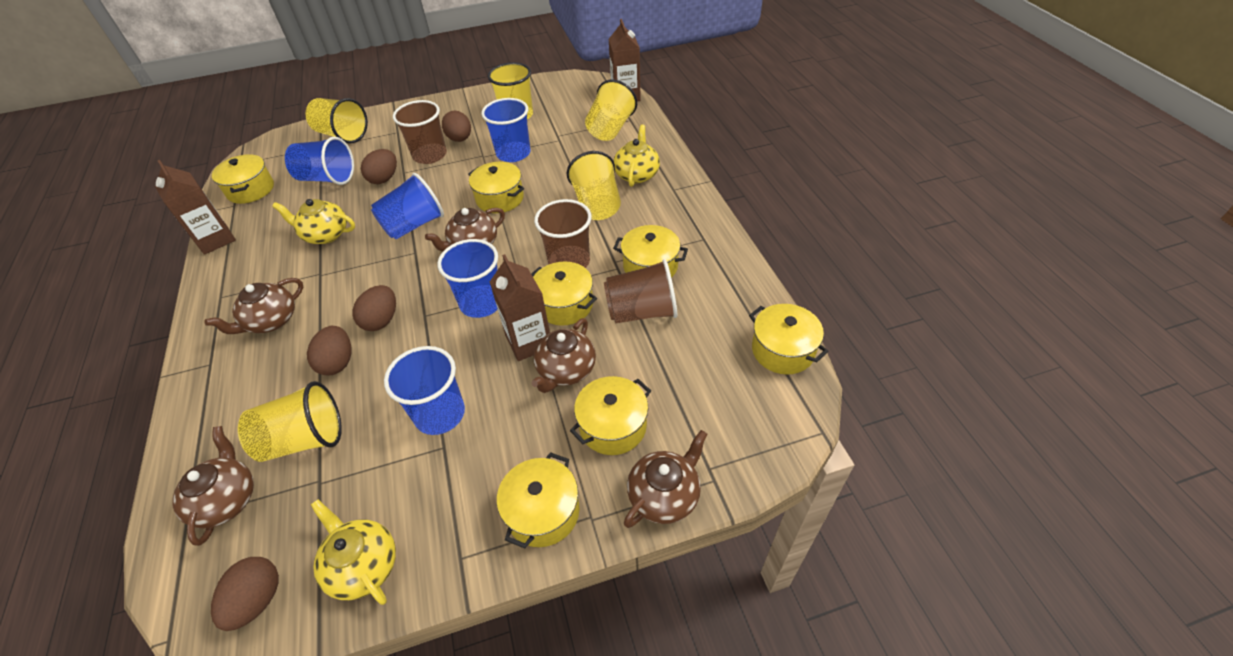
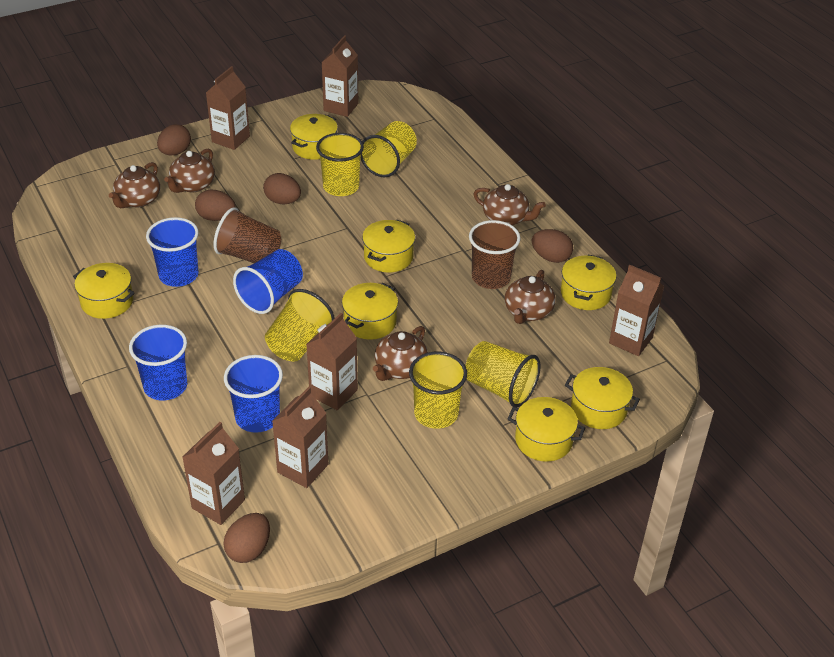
blue cup: [285,137,354,185] [371,173,444,239] [384,346,465,435] [437,239,498,318] [481,98,531,162] = 5 -> [129,325,187,401] [146,217,199,287] [224,355,283,433] [233,249,303,314] = 4
brown carton: [155,160,236,255] [490,254,550,361] [609,19,641,101] = 3 -> [183,422,245,525] [206,66,250,150] [272,387,328,488] [306,313,358,410] [321,35,358,117] [609,265,664,356] = 6
brown cup: [393,100,447,164] [534,199,592,268] [604,259,677,323] = 3 -> [214,207,281,263] [469,220,521,289] = 2
yellow teapot: [272,199,355,244] [311,499,396,605] [614,125,660,187] = 3 -> none = 0

